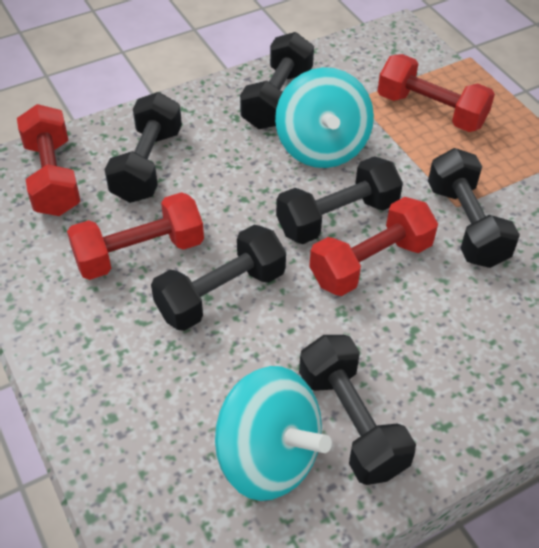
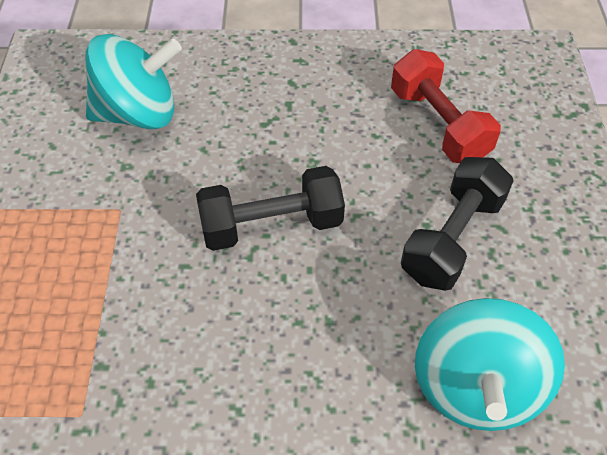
black dumbbell: [105,92,182,203] [151,225,286,331] [240,32,314,129] [276,156,403,244] [299,335,416,485] [428,148,520,268] = 6 -> [196,166,345,251] [401,157,514,291] = 2
red dumbbell: [17,104,81,216] [67,192,204,280] [309,197,438,296] [377,54,495,132] = 4 -> [391,49,501,163] = 1

